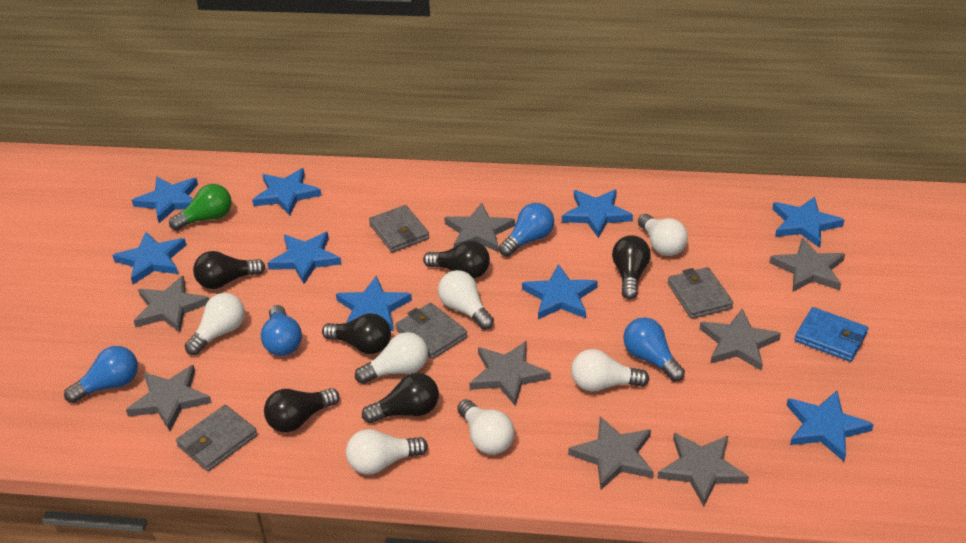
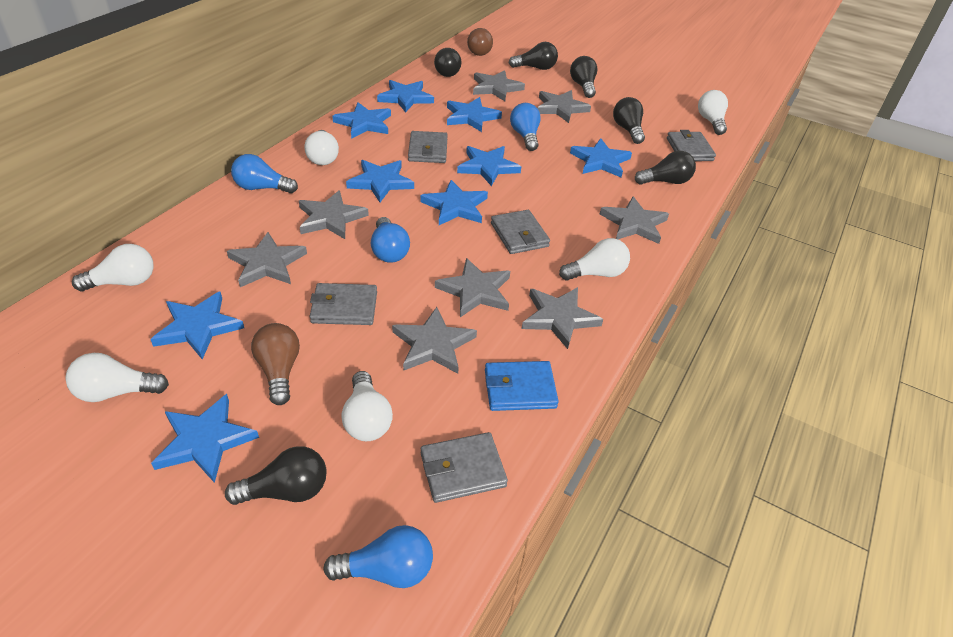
brown light bulb: none = 0 -> [251,323,300,405] [467,28,493,56] = 2
green light bulb: [169,184,232,231] = 1 -> none = 0
grey wallet: [176,405,257,471] [369,205,429,252] [396,303,467,359] [668,267,733,319] = 4 -> [310,283,377,325] [408,131,448,163] [421,432,508,503] [491,210,550,254] [667,130,716,161] = 5
white light bulb: [185,293,245,355] [346,429,428,475] [355,332,428,384] [438,270,494,330] [457,399,514,455] [571,349,649,392] [638,214,688,256] = 7 -> [65,353,169,402] [72,244,154,291] [305,130,339,165] [341,371,393,441] [559,238,630,281] [698,90,728,135] = 6

